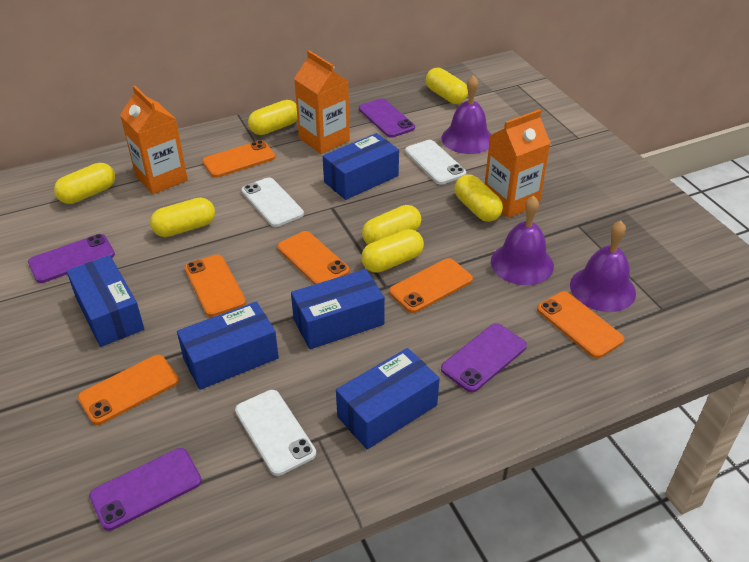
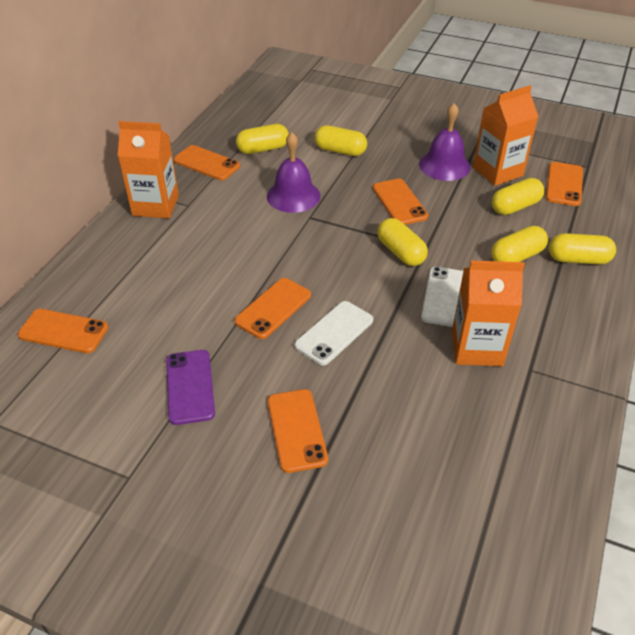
blue box: [67,255,144,347] [177,302,279,390] [291,269,385,349] [323,133,399,200] [336,348,440,449] = 5 -> none = 0
purple bell: [441,75,492,154] [491,196,554,285] [570,221,636,312] = 3 -> [267,132,320,213] [419,103,471,181] = 2
purple phone: [28,234,115,283] [89,448,202,531] [359,98,415,137] [441,323,527,392] = 4 -> [166,350,215,425] = 1
white phone: [235,390,316,476] [241,177,304,227] [405,140,466,185] = 3 -> [294,301,373,366] [421,267,463,327] = 2
yellow capsule: [54,163,115,204] [150,197,215,237] [248,100,298,135] [361,229,424,273] [362,205,421,245] [426,68,468,104] [454,174,503,222] = 7 -> [236,124,289,154] [315,125,367,156] [377,218,428,266] [491,226,548,262] [492,178,544,215] [549,233,616,264] = 6

